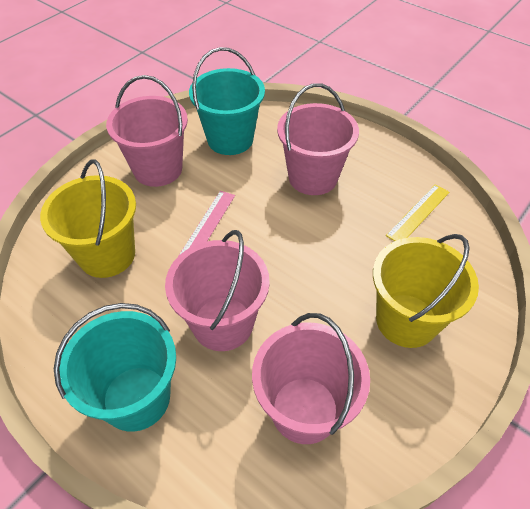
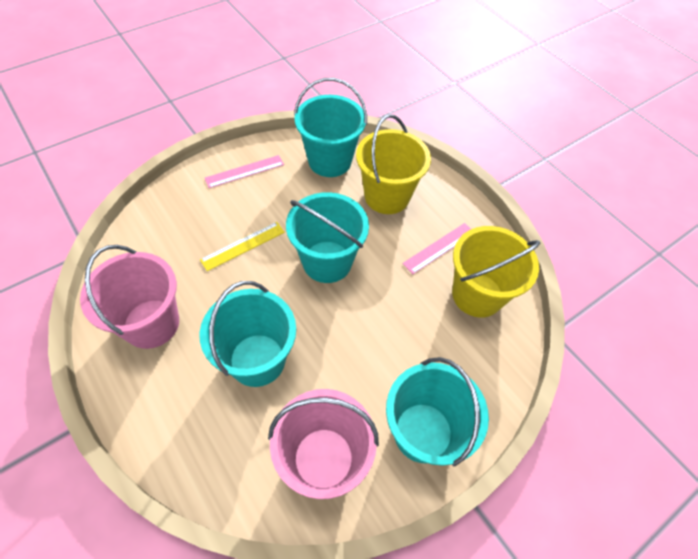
pink bucket: [106,75,188,187] [165,230,270,351] [252,313,370,444] [277,83,359,195] = 4 -> [80,245,179,349] [268,389,379,499] = 2
pink ruler: [179,191,235,255] = 1 -> [205,155,284,188] [402,223,471,274] = 2
turquoise bucket: [54,303,176,432] [189,47,265,155] = 2 -> [200,281,296,387] [286,192,369,283] [294,78,367,177] [386,357,489,467] = 4

